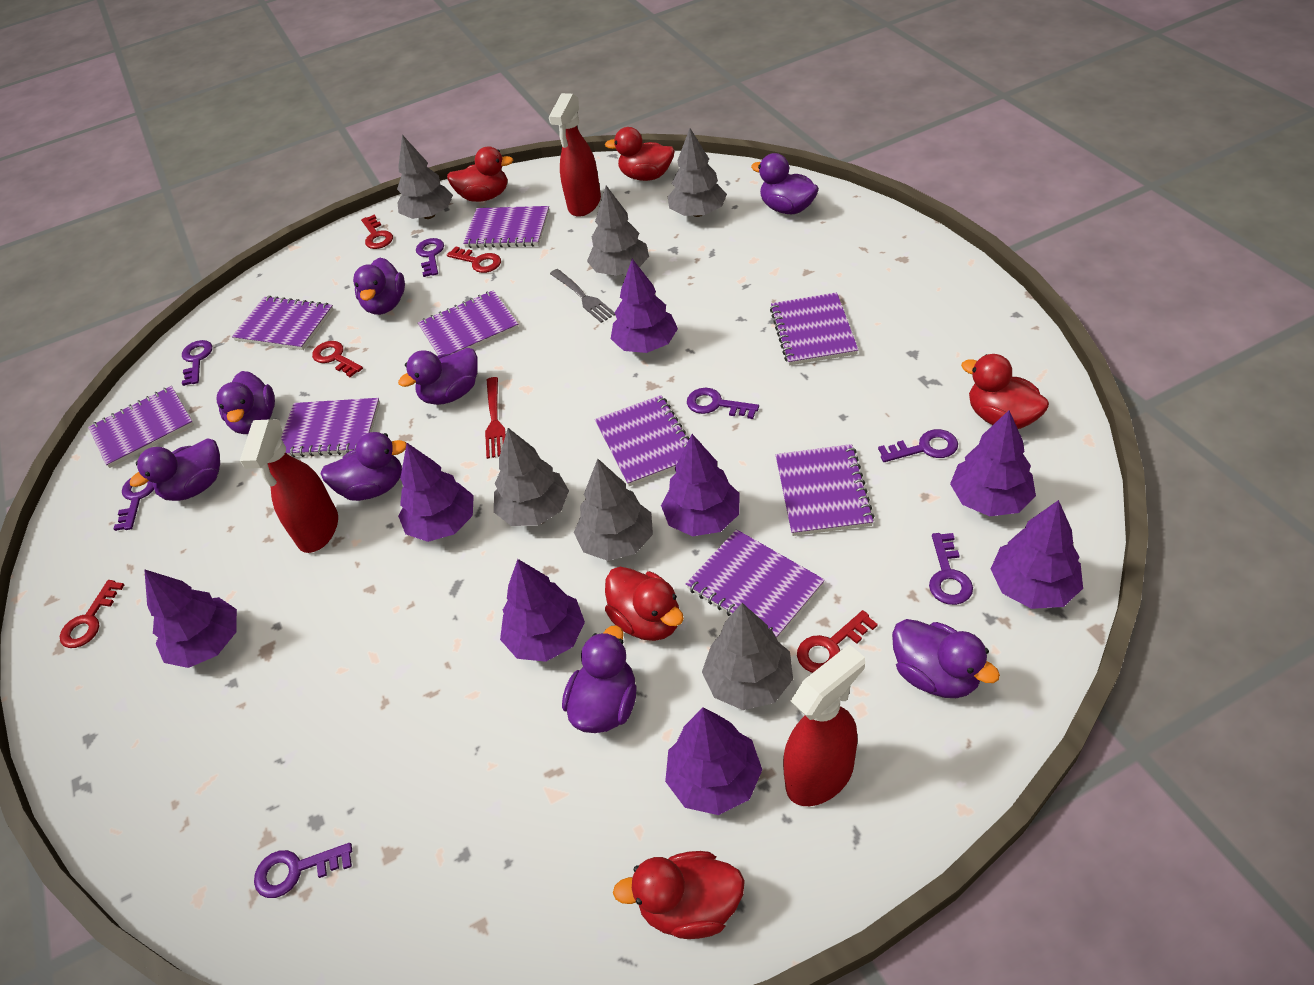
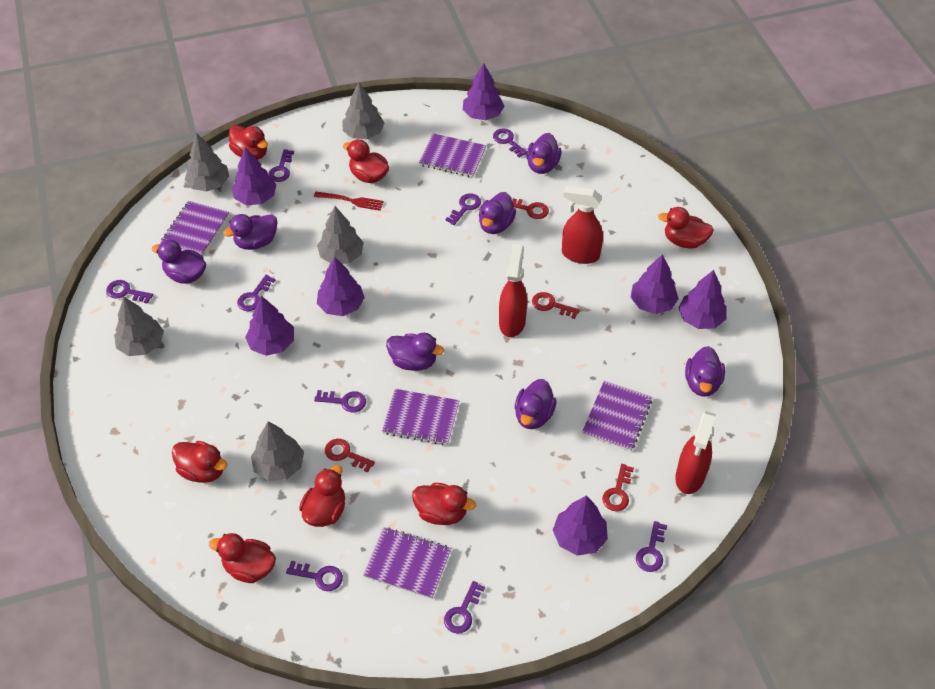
grey fork: [550,269,615,323] = 1 -> none = 0
grey tree: [397,135,453,219] [494,428,569,526] [574,459,653,561] [587,185,649,276] [668,128,727,217] [702,603,793,710] = 6 -> [114,297,164,356] [185,133,229,192] [251,421,304,481] [317,206,364,264] [342,82,385,139] = 5
purple duck: [130,438,220,501] [216,371,275,434] [321,432,407,501] [353,257,405,315] [398,348,478,405] [562,625,637,733] [751,153,819,214] [892,619,1000,698] = 8 -> [152,240,206,284] [223,214,278,250] [386,333,444,371] [479,192,516,234] [515,379,557,429] [526,133,561,174] [685,346,725,396] = 7
purple key: [113,477,154,531] [182,340,212,386] [254,843,352,898] [416,238,444,277] [687,388,759,419] [878,429,958,462] [929,533,973,605] = 7 -> [106,280,153,304] [237,275,275,311] [268,149,294,182] [286,561,343,591] [314,390,366,413] [444,581,485,634] [445,194,481,225] [493,128,527,158] [636,521,667,572] = 9
purple notebook: [88,386,194,468] [232,296,334,350] [281,398,380,457] [418,290,519,355] [463,206,549,248] [595,395,690,486] [686,529,825,639] [770,292,858,366] [776,444,874,536] = 9 -> [160,201,229,256] [363,527,451,599] [382,389,459,445] [419,133,486,177] [582,381,653,451] = 5
purple tree: [144,569,237,668] [398,443,474,542] [500,559,585,662] [611,259,678,353] [661,434,739,536] [665,707,762,815] [950,410,1036,516] [991,500,1083,609] = 8 -> [232,147,277,205] [245,296,294,356] [317,257,365,316] [463,63,505,120] [553,495,608,556] [631,254,679,314] [678,270,726,329] = 7
red duck: [447,146,513,202] [605,127,675,181] [605,567,684,641] [613,851,745,939] [961,354,1049,429] = 5 -> [172,441,228,483] [209,533,276,583] [229,125,268,160] [299,465,345,527] [343,139,389,183] [412,483,476,525] [658,207,714,249] = 7
red key: [59,580,124,648] [312,341,363,377] [361,215,393,249] [447,247,501,273] [797,610,878,673] = 5 -> [325,439,375,472] [511,197,549,219] [532,292,580,319] [602,464,634,511] = 4

